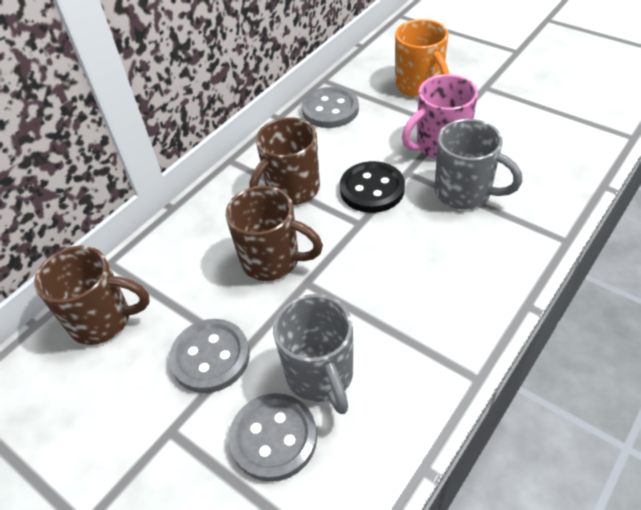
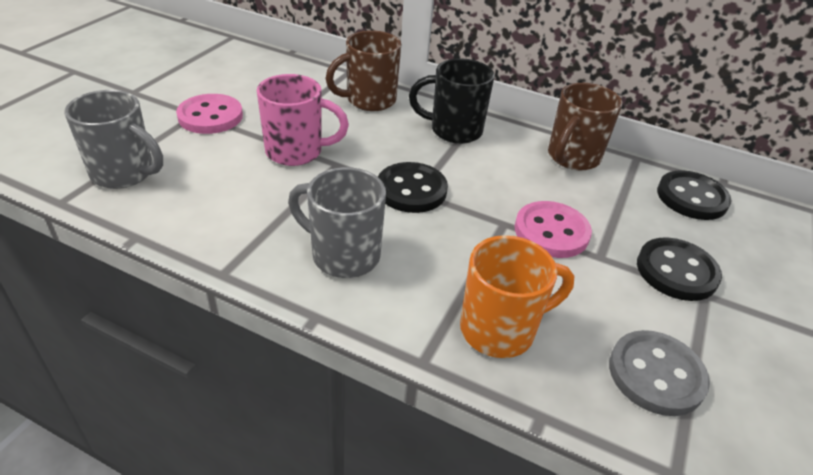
black button: [340,161,405,213] = 1 -> [378,162,448,213] [637,237,722,301] [657,170,732,220] = 3
black mug: none = 0 -> [409,58,495,144] = 1
brown mug: [34,246,150,345] [225,186,323,281] [249,117,320,205] = 3 -> [325,30,401,111] [548,83,622,170] = 2
grey button: [169,319,250,393] [229,393,317,482] [302,87,359,128] = 3 -> [609,330,710,416] = 1
pink button: none = 0 -> [176,94,243,134] [515,201,592,258] = 2

